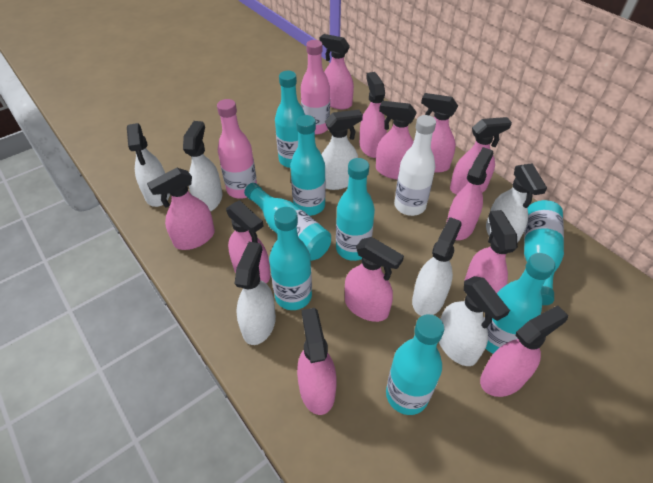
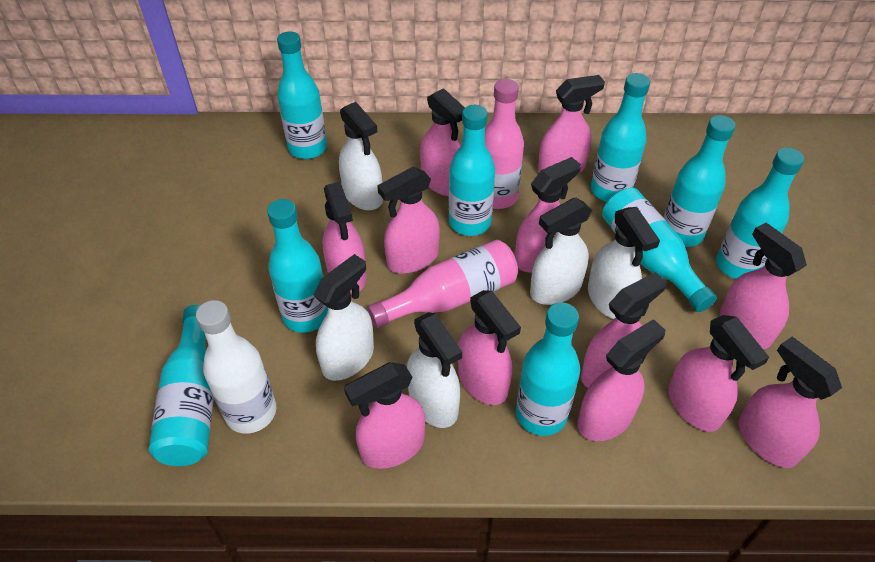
turquoise bottle: [244,183,331,261] [269,207,312,310] [275,71,305,168] [290,115,326,216] [336,158,375,261] [386,314,444,415] [484,253,555,354] [524,200,564,305] = 8 -> [149,305,214,466] [267,199,328,333] [277,31,327,159] [448,105,495,236] [516,302,580,436] [591,73,650,202] [602,188,717,312] [663,115,735,247] [716,148,804,279] = 9
white spray bottle: [127,123,170,207] [183,121,223,212] [235,242,276,345] [321,110,363,190] [412,217,462,316] [439,276,510,366] [486,163,547,244] = 7 -> [314,254,374,381] [339,102,383,210] [407,312,462,428] [530,197,592,305] [588,207,660,319] = 5

